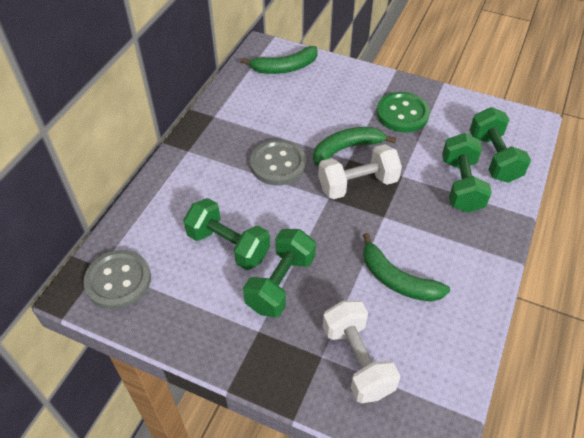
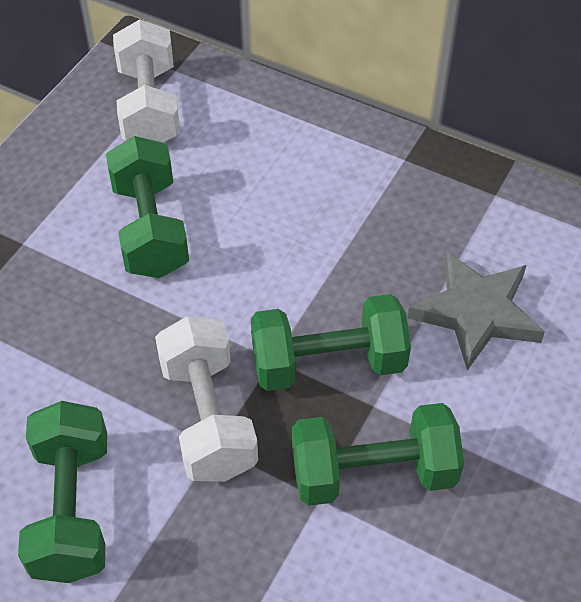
green banana: [241,46,318,74] [313,127,396,165] [363,233,450,302] = 3 -> none = 0
green button: [377,92,430,133] = 1 -> none = 0
grey button: [83,250,151,309] [250,140,306,185] = 2 -> none = 0
grey star: none = 0 -> [408,251,545,370] = 1

